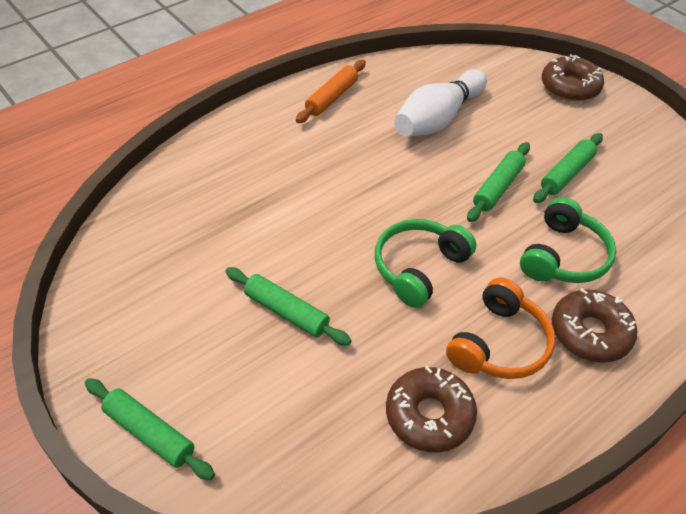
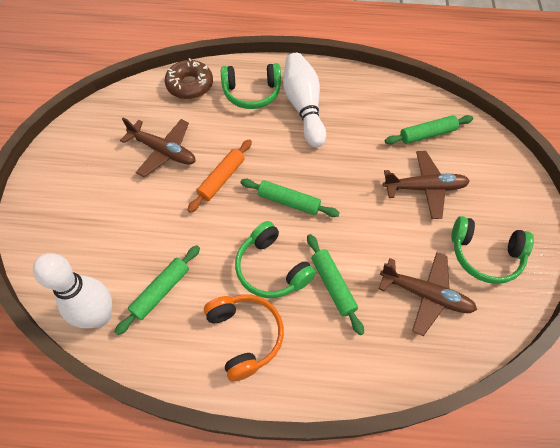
brown donut: [386,366,477,452] [542,54,604,102] [552,288,637,363] = 3 -> [165,58,213,99] = 1
brown plane: none = 0 -> [120,118,196,177] [379,252,477,336] [383,151,470,219] = 3
green headphones: [375,219,476,308] [520,197,616,283] = 2 -> [221,63,281,109] [235,221,316,298] [451,216,534,284] = 3
white bowling pin: [394,69,487,136] = 1 -> [33,253,112,328] [283,53,326,147] = 2

